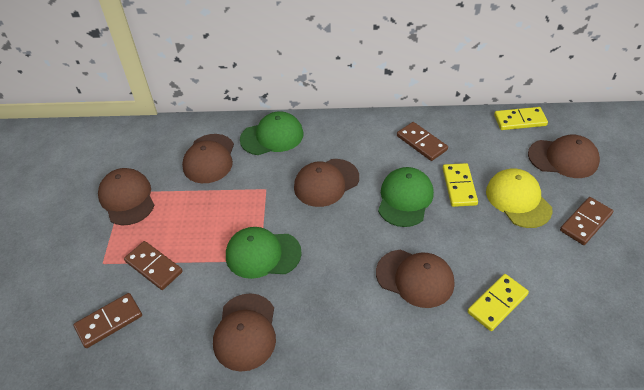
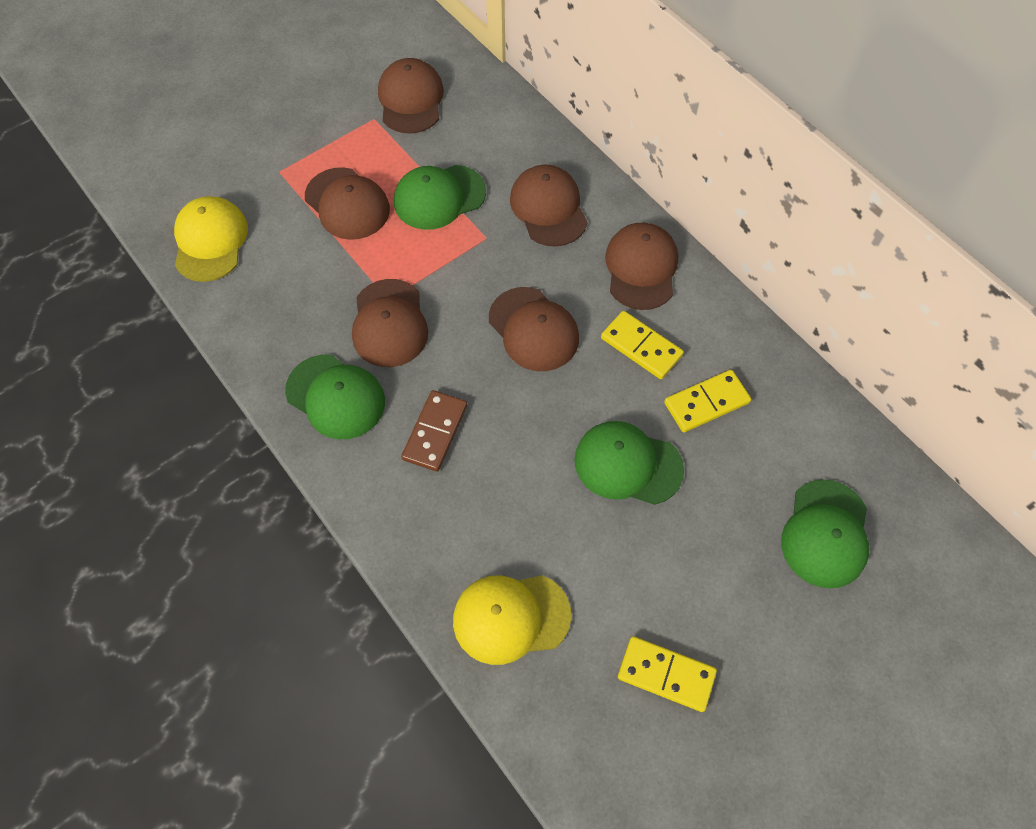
brown domino: [73,293,142,348] [124,241,183,290] [397,122,448,161] [560,197,613,245] = 4 -> [401,390,467,472] = 1
green cap: [226,227,302,279] [240,111,304,155] [378,167,434,227] = 3 -> [285,355,385,439] [394,165,486,230] [574,421,684,505] [781,479,869,588] = 4
yellow cap: [486,168,552,228] = 1 -> [174,196,248,282] [453,575,571,665] = 2

